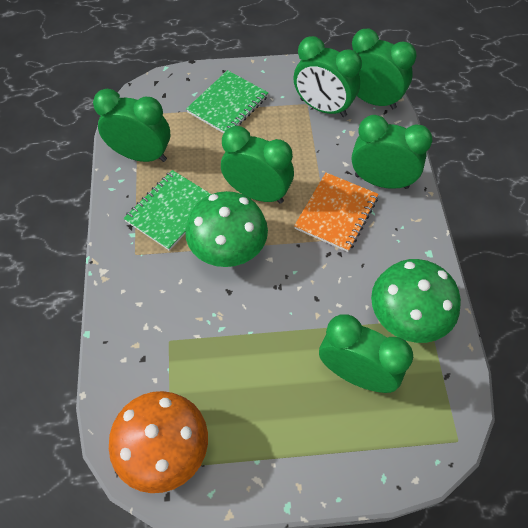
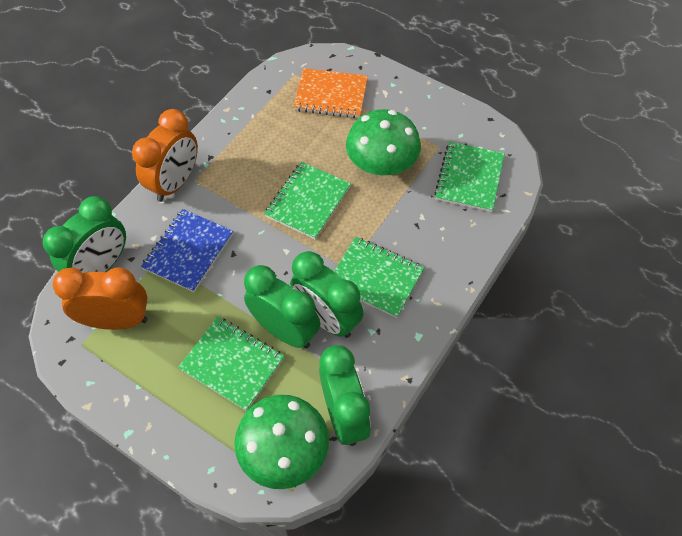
blue notebook: none = 0 -> [141,209,233,292] = 1
green clock: [93,89,170,162] [221,126,294,204] [293,36,362,117] [319,314,413,393] [351,115,432,189] [352,29,417,109] = 6 -> [43,196,126,273] [244,265,320,348] [290,251,363,338] [319,345,371,446] = 4
green notebook: [123,170,210,251] [186,70,268,133] = 2 -> [178,317,284,411] [264,162,351,240] [334,237,424,318] [434,142,505,212] = 4
orange clock: none = 0 -> [53,267,148,330] [132,109,198,202] = 2
orange mushroom: [109,391,208,493] = 1 -> none = 0

